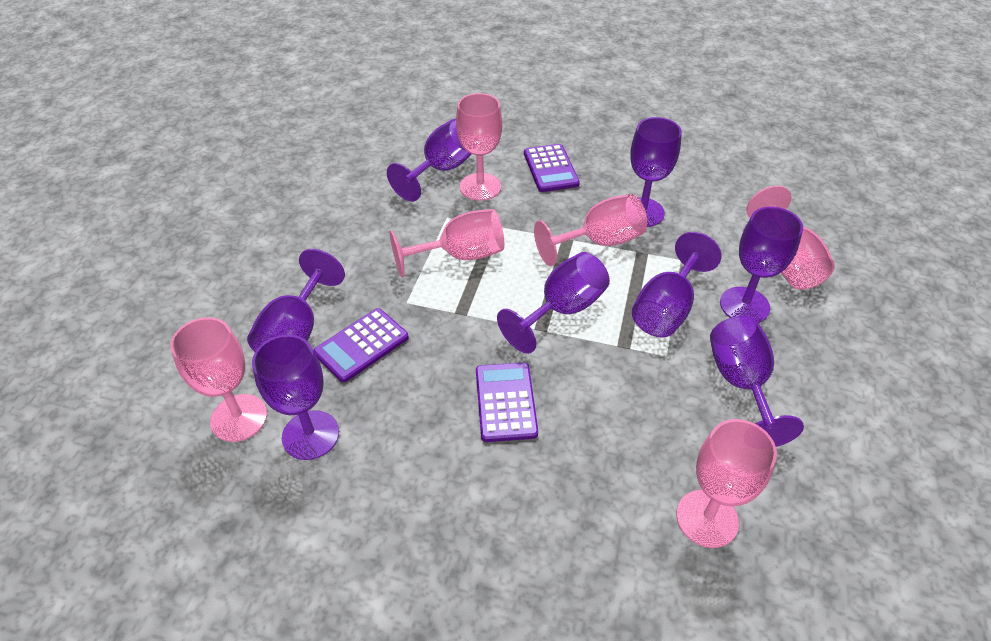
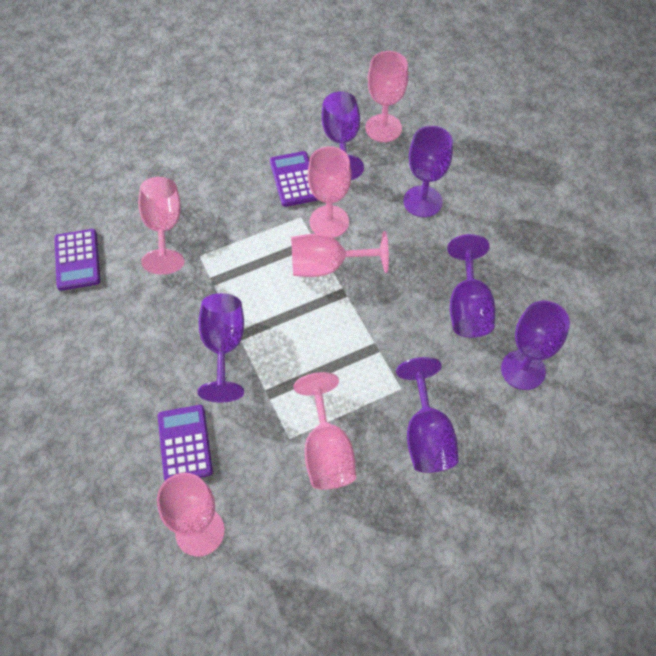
purple goblet: [247,249,345,352] [252,334,339,460] [387,119,471,202] [497,252,610,354] [630,117,682,227] [632,232,722,337] [710,316,804,447] [720,207,803,323] = 8 -> [198,293,244,403] [322,91,364,180] [396,357,459,473] [403,126,453,217] [447,234,495,338] [501,301,570,390] = 6

